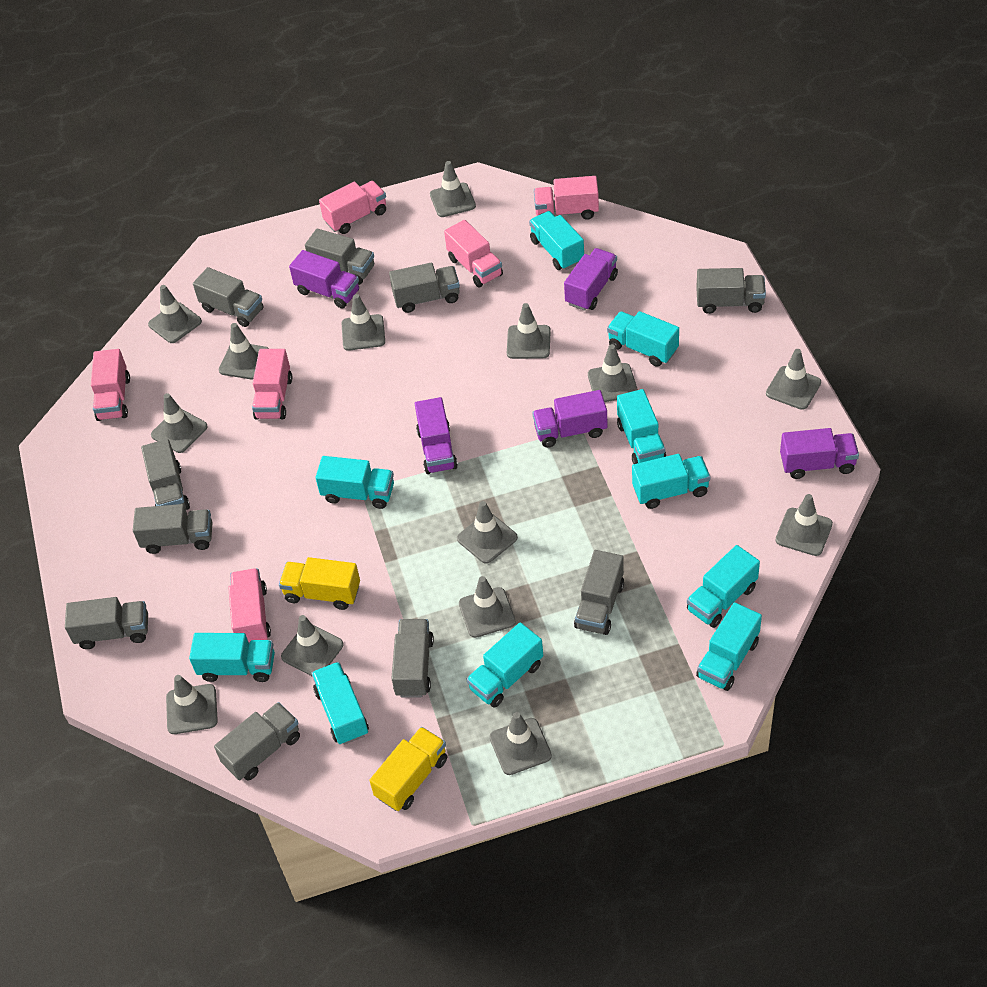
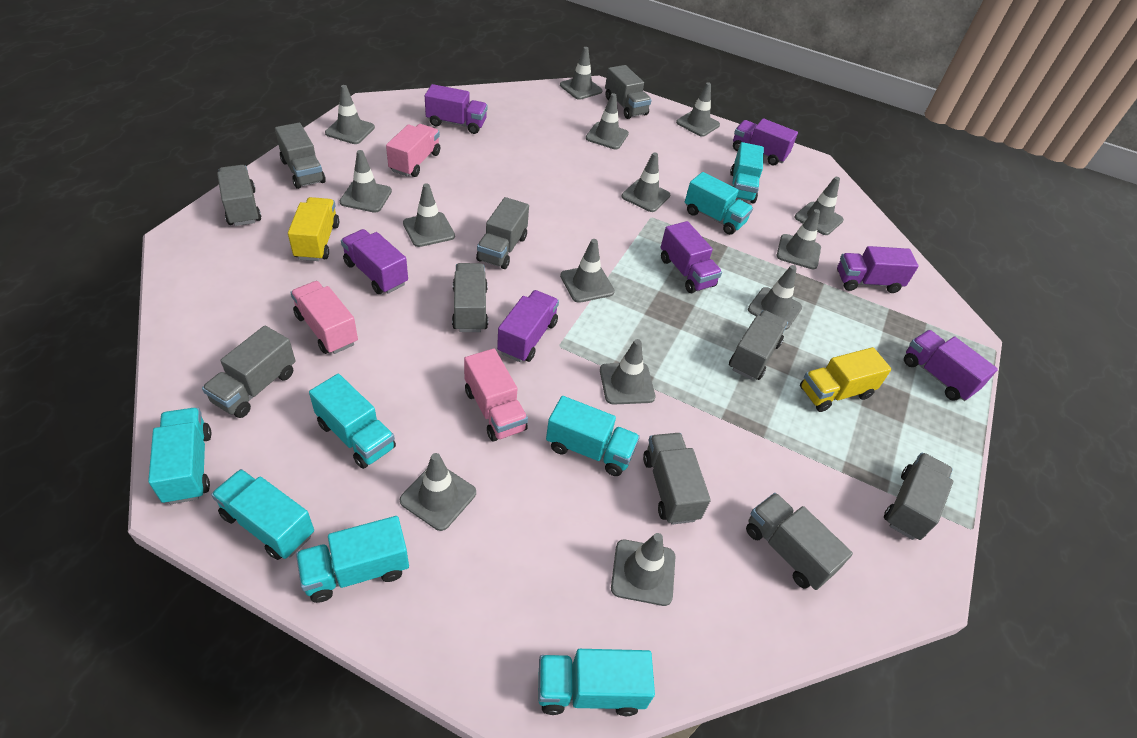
pink truck: [91,349,130,421] [228,568,271,643] [252,349,292,420] [319,181,386,234] [444,220,503,287] [534,176,599,220] = 6 -> [290,281,358,354] [386,124,440,177] [464,348,528,442] = 3
purple truck: [289,250,359,308] [415,397,458,474] [532,390,608,448] [564,248,618,311] [780,428,859,479] = 5 -> [341,229,408,294] [425,84,488,134] [497,290,559,362] [661,221,722,293] [733,118,798,165] [837,246,919,293] [904,330,998,401] = 7
turquoise truck: [189,633,275,682] [311,662,369,745] [315,456,394,509] [466,622,543,708] [529,211,584,270] [607,311,679,367] [617,389,666,464] [632,454,710,509] [687,545,760,628] [696,602,762,691] = 10 -> [148,408,211,504] [211,469,314,560] [296,516,409,603] [309,374,396,469] [538,649,655,716] [546,396,640,476] [685,172,753,235] [730,142,764,204] = 8

